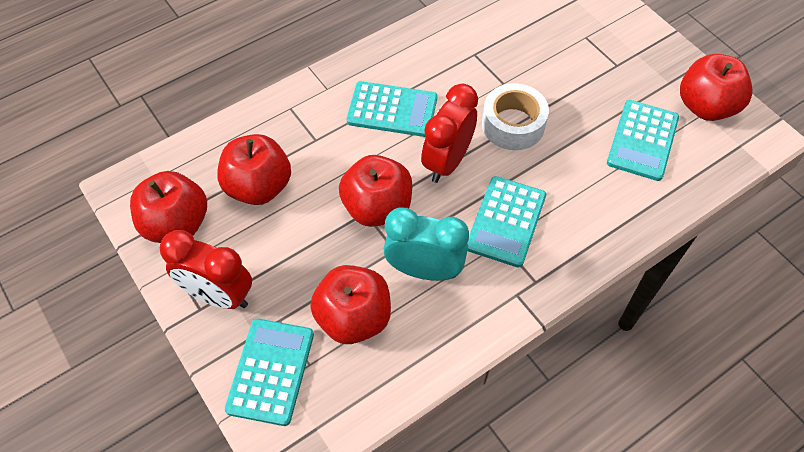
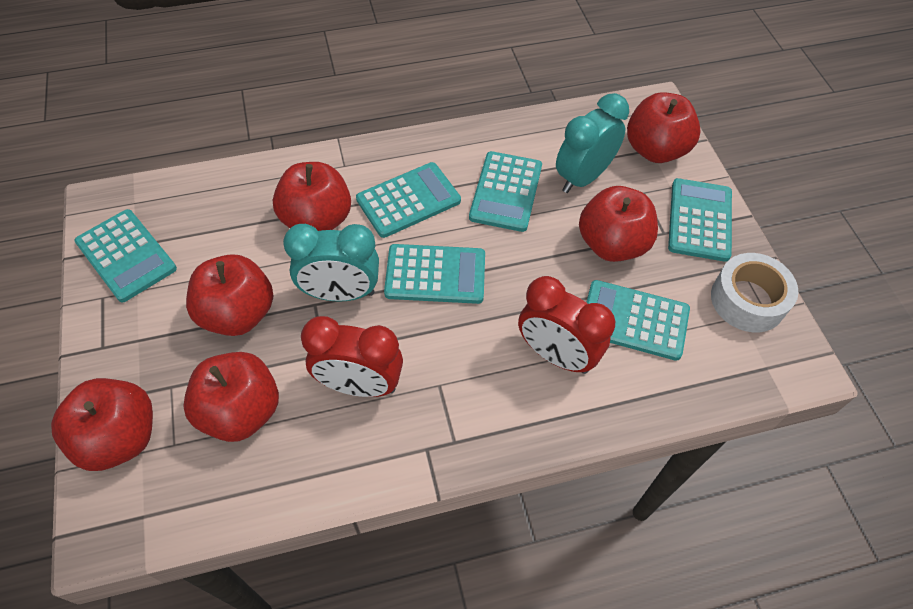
red apple: [130,171,207,243] [217,134,291,205] [310,265,391,344] [339,155,412,227] [680,54,753,121] = 5 -> [51,378,153,471] [183,352,279,442] [186,254,273,336] [273,162,351,231] [579,186,658,262] [627,92,701,163] = 6
turquoise calculator: [225,319,314,426] [347,81,437,137] [467,176,546,268] [607,100,679,181] = 4 -> [74,209,177,302] [356,162,461,238] [384,244,485,304] [469,151,542,232] [586,280,690,361] [668,178,732,262] = 6
turquoise clock: [383,208,469,281] = 1 -> [283,224,379,302] [556,93,629,193] = 2

